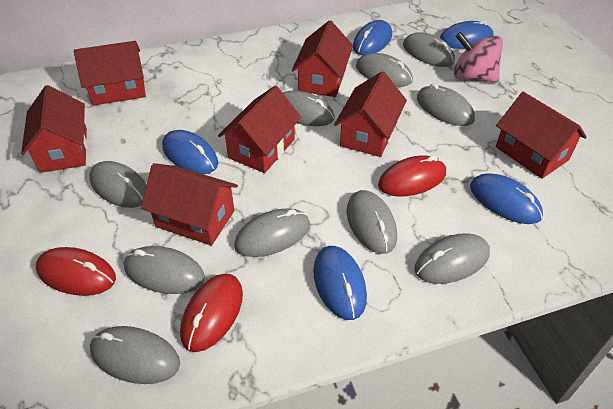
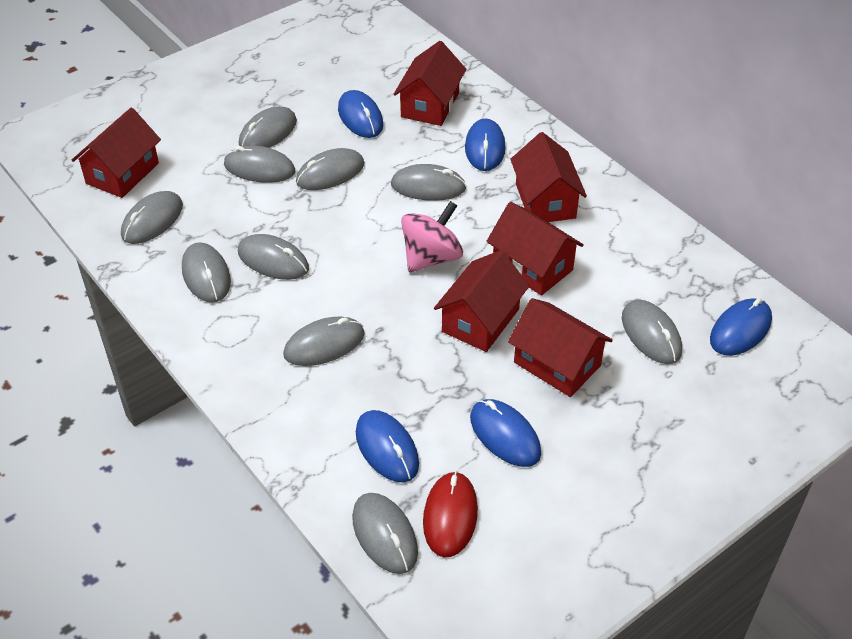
red house: [21,85,87,173] [74,41,146,106] [141,163,238,245] [218,86,301,173] [292,20,353,97] [334,71,407,157] [496,92,587,179] = 7 -> [72,108,161,198] [393,41,466,126] [434,250,529,352] [486,202,584,296] [508,298,613,397] [510,132,587,222] = 6
red mouse: [36,247,116,296] [180,274,243,352] [378,155,446,196] = 3 -> [423,471,478,557] = 1

